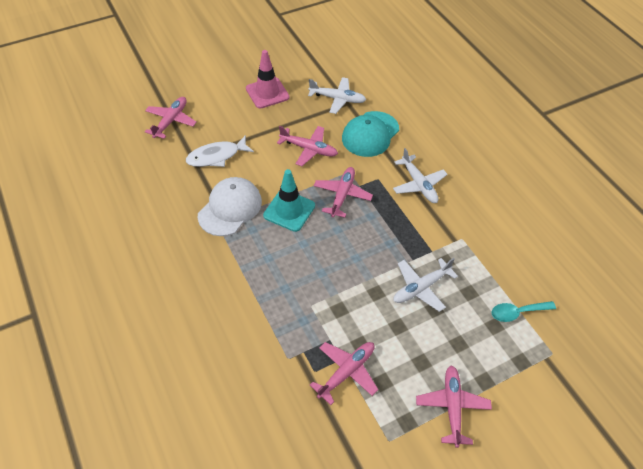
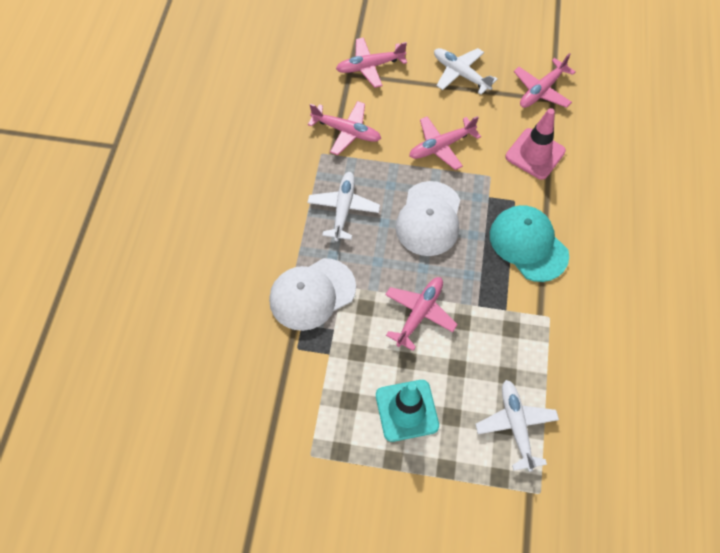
turquoise spoon: [492,301,556,322] = 1 -> none = 0
white cap: [198,177,262,236] = 1 -> [269,258,356,331] [395,181,460,256] = 2
white fish: [186,135,254,167] = 1 -> none = 0

